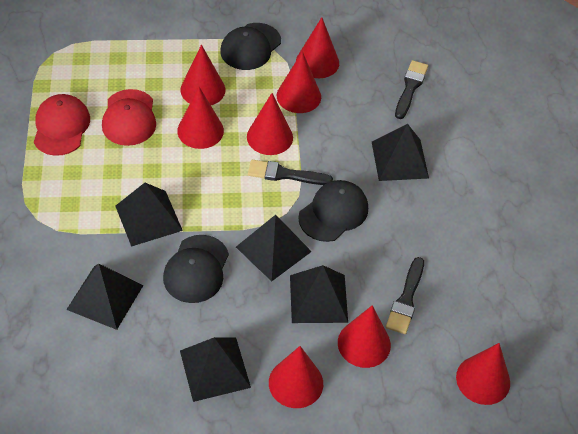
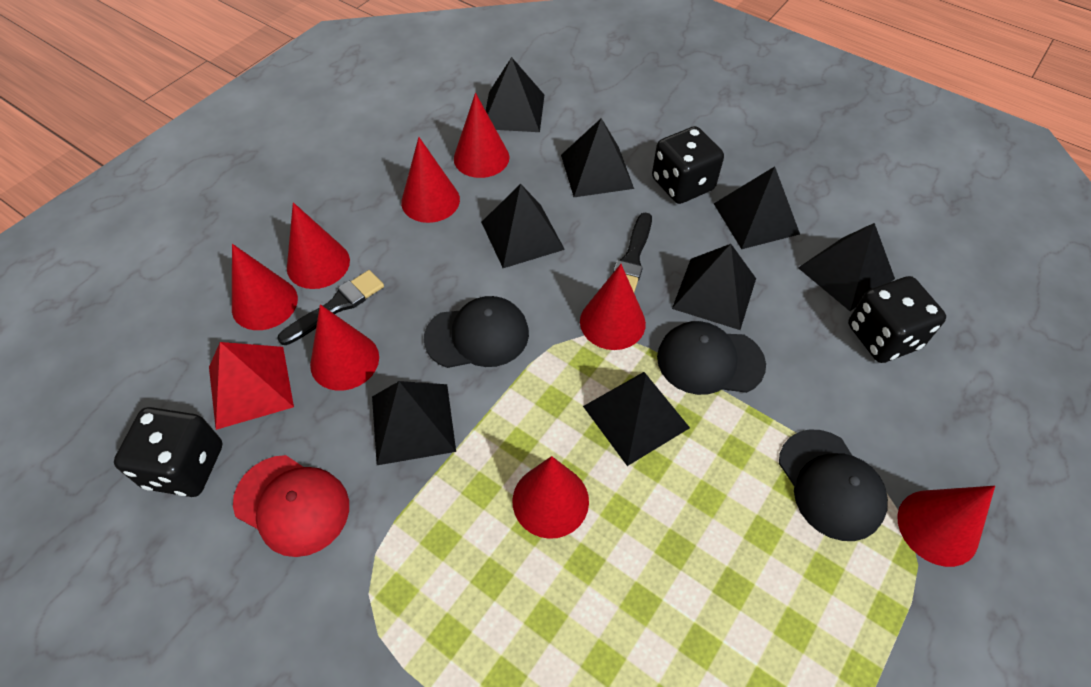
black brush: [248,160,333,185] [386,257,424,334] [395,60,428,119] = 3 -> [278,270,384,345] [613,212,652,292] = 2
black dice: none = 0 -> [114,407,222,497] [652,126,724,204] [848,276,946,363] = 3
black pyramid: [66,264,144,330] [115,183,183,247] [180,337,251,402] [236,215,312,281] [290,265,348,323] [372,124,429,181] = 6 -> [372,381,456,465] [481,184,565,268] [486,57,544,132] [561,118,634,197] [583,372,690,466] [672,244,756,330] [714,166,800,249] [798,223,895,311] = 8
red cap: [34,94,90,156] [102,89,156,146] = 2 -> [233,455,349,557] = 1
red pyramid: none = 0 -> [209,342,294,430] = 1

